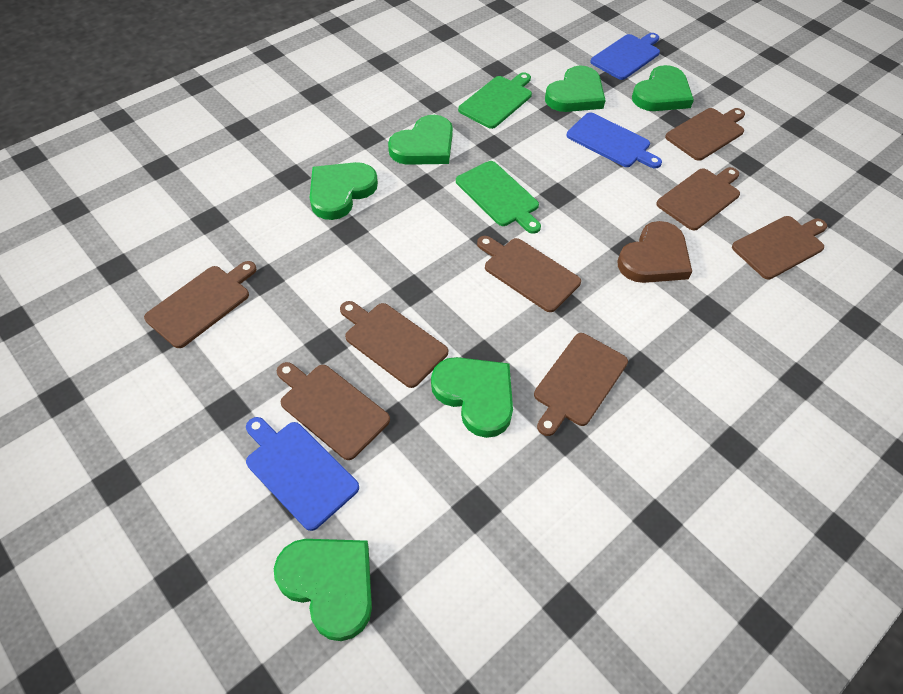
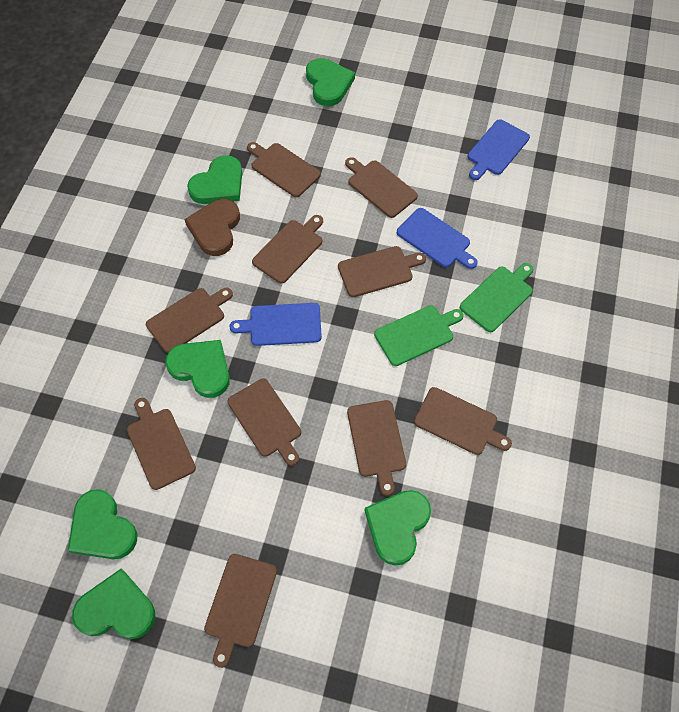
brown cutting board: [144,261,257,348] [277,362,390,460] [340,301,448,388] [477,236,581,312] [534,333,628,436] [656,167,740,230] [665,108,745,161] [732,216,827,279] = 8 -> [127,398,196,490] [146,288,233,353] [204,554,277,668] [227,379,301,466] [247,142,321,197] [252,215,323,284] [338,246,426,297] [345,157,418,218] [347,400,406,496] [414,387,512,455] = 10

